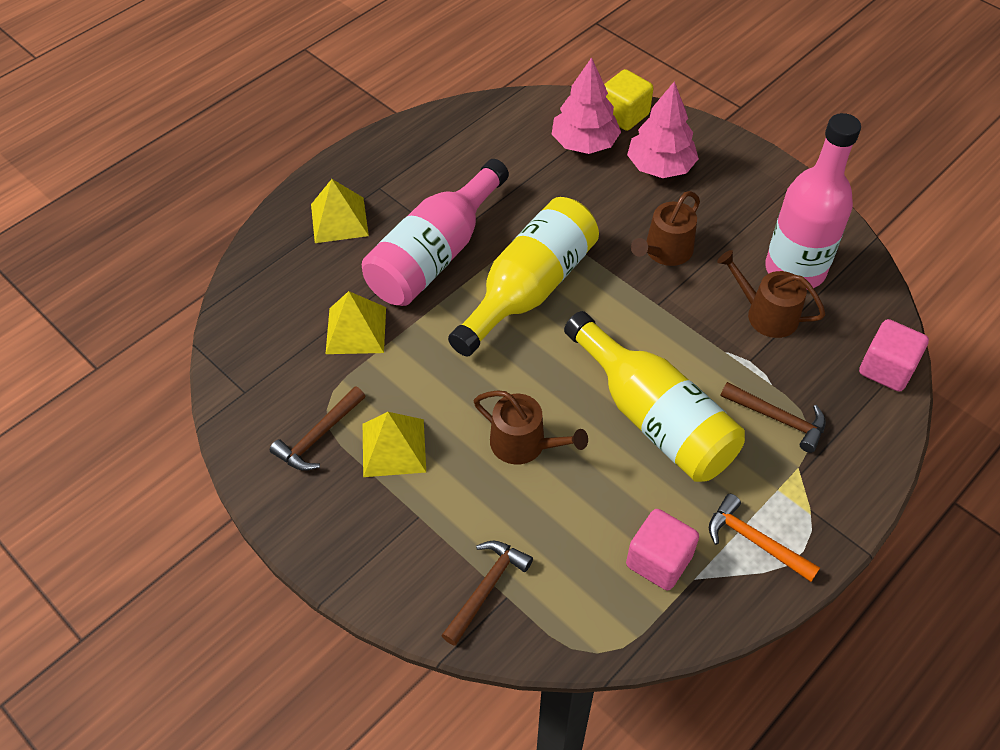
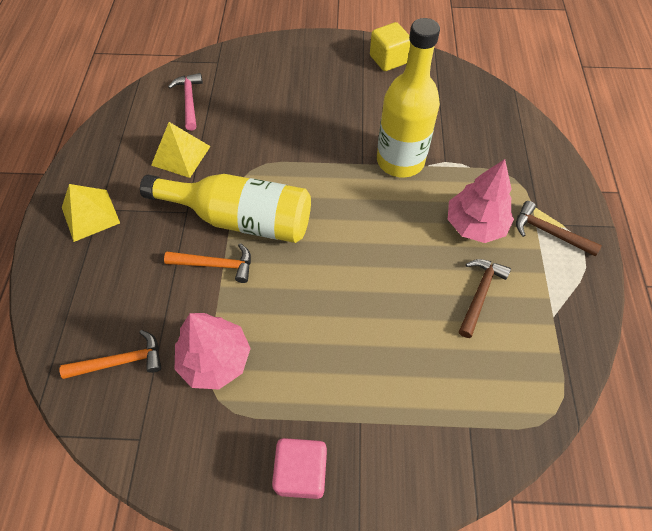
brown hammer: [270,386,365,471] [441,541,533,646] [721,382,826,453] = 3 -> [459,259,511,338] [516,201,602,256] = 2
brown watering can: [474,390,588,465] [631,191,700,266] [717,250,826,338] = 3 -> none = 0
orange hammer: [709,494,820,582] = 1 -> [60,330,161,379] [164,243,251,283] = 2
pink bottle: [362,159,509,306] [765,113,861,290] = 2 -> none = 0
pink cube: [626,509,699,590] [859,319,929,392] = 2 -> [272,438,327,499] = 1
pink hammer: none = 0 -> [168,73,203,131] = 1
yellow pyramid: [311,179,369,243] [326,291,386,354] [363,412,426,477] = 3 -> [62,184,120,242] [151,122,210,178] = 2

